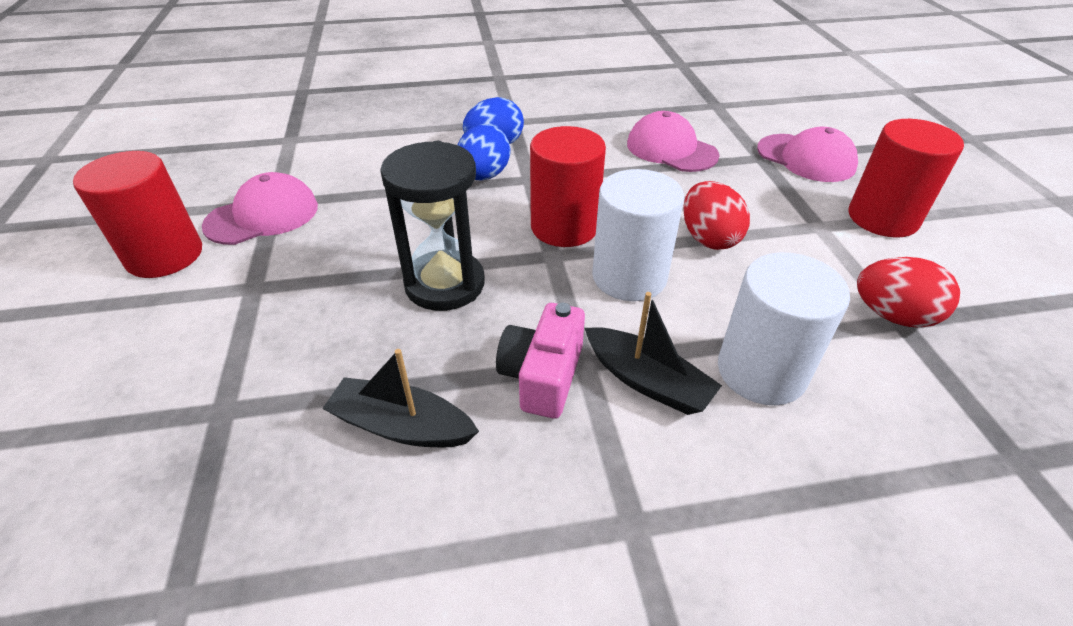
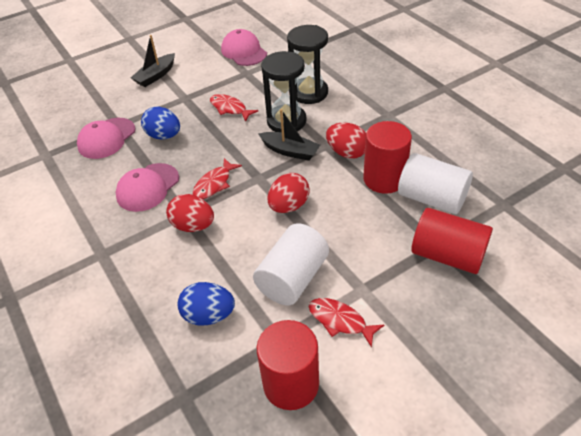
black hourglass: [380,141,485,311] = 1 -> [261,51,307,132] [287,25,328,104] = 2
pink camera: [496,303,585,419] = 1 -> none = 0
red egg: [683,181,750,250] [857,257,960,328] = 2 -> [166,194,214,232] [268,173,310,213] [326,123,366,159] = 3
red fish: none = 0 -> [192,158,242,199] [210,94,259,122] [309,298,384,348] = 3

